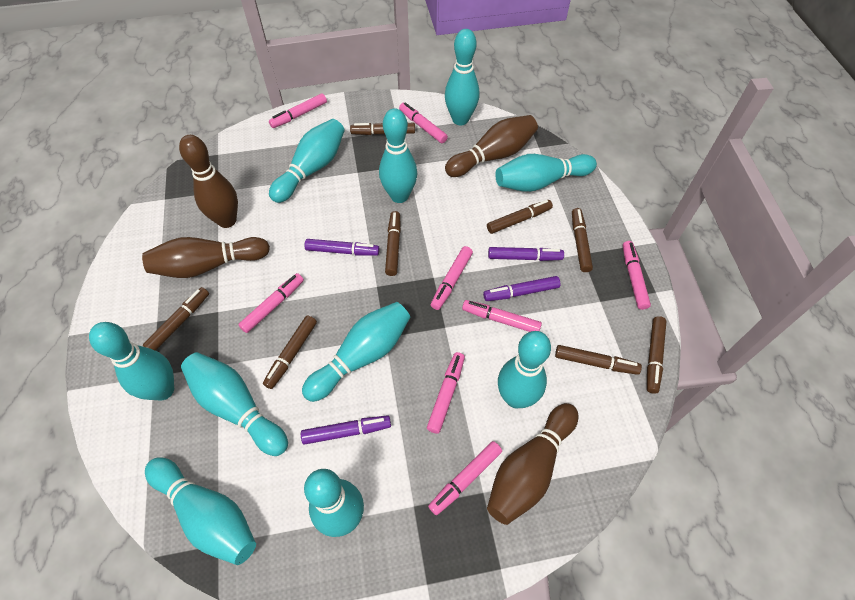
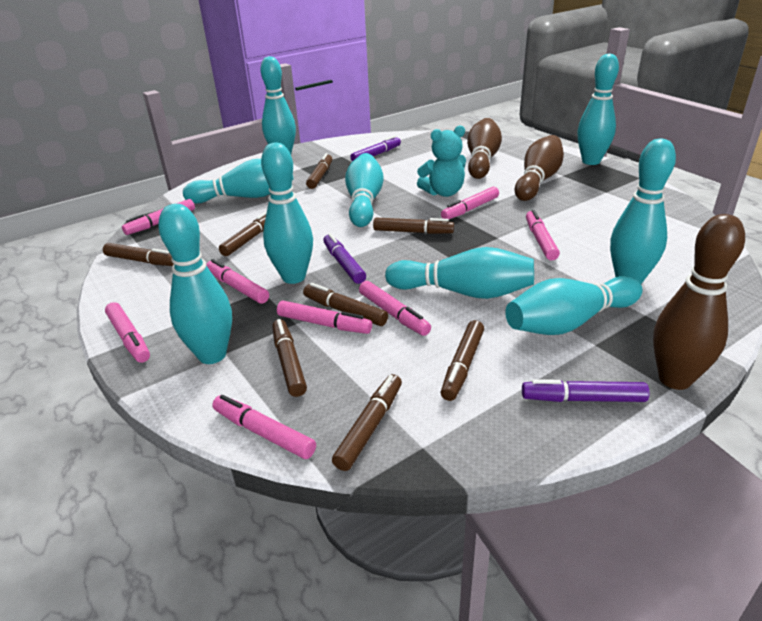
brown bowling pin: [142,237,270,278] [179,135,238,228] [445,115,538,177] [487,403,578,525] = 4 -> [467,118,502,179] [515,135,564,201] [653,214,745,390] = 3
purple marker: [301,415,391,445] [305,239,380,256] [483,276,560,301] [488,247,564,261] = 4 -> [323,233,366,284] [351,136,401,162] [522,379,650,402] = 3
turquoise bowling pin: [89,322,174,401] [145,457,256,565] [181,352,288,456] [269,119,345,203] [302,302,410,402] [304,469,364,537] [379,108,417,203] [445,29,479,125] [495,154,597,192] [498,331,551,408] = 10 -> [158,204,232,364] [183,159,294,204] [260,56,296,154] [261,142,313,284] [345,153,384,227] [385,247,534,299] [505,276,643,335] [578,53,619,165] [610,139,676,284] = 9
turquoise teddy bear: none = 0 -> [417,125,466,197] = 1

